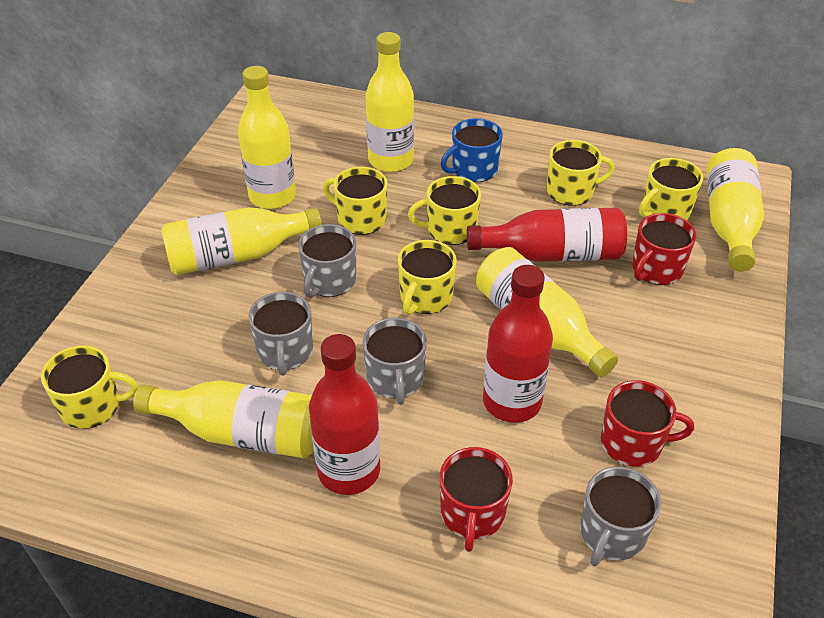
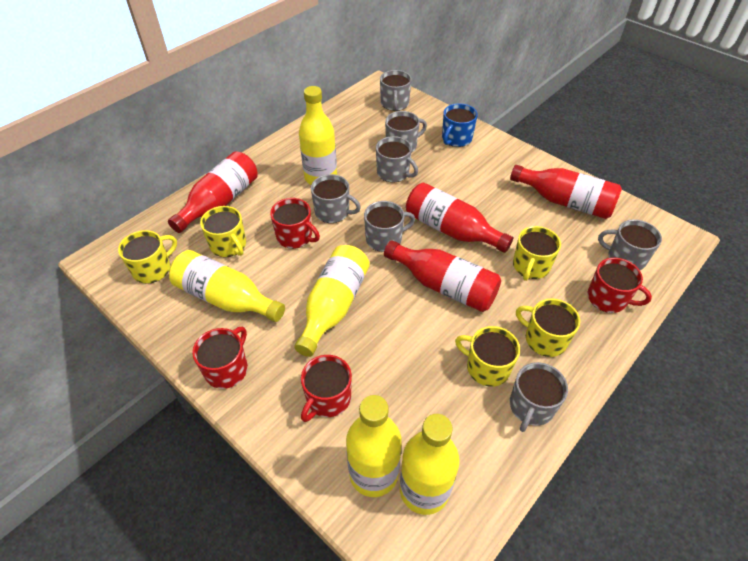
grey mug: [249,292,313,376] [298,224,356,298] [363,318,427,405] [580,467,661,566] = 4 -> [311,174,361,223] [364,201,415,252] [376,136,418,182] [380,70,412,111] [385,111,427,153] [510,362,568,432] [598,219,662,270] = 7
red bottle: [309,334,380,495] [467,208,627,262] [483,265,553,423] = 3 -> [168,151,258,233] [384,240,501,312] [406,183,513,253] [510,165,622,219] = 4
red mug: [440,447,513,552] [601,380,694,467] [632,213,696,285] = 3 -> [192,327,248,389] [270,198,320,249] [301,355,352,422] [587,258,652,313] = 4
yellow bottle: [133,380,314,458] [161,207,322,275] [238,66,296,209] [365,32,414,172] [476,247,618,377] [707,148,764,272] = 6 -> [169,250,285,322] [294,245,370,357] [299,86,337,185] [346,395,402,497] [400,414,460,515] = 5
yellow mug: [41,345,138,429] [323,167,387,235] [398,240,457,315] [408,176,481,245] [547,140,615,206] [639,158,703,220] = 6 -> [118,230,177,284] [200,206,246,257] [455,326,520,387] [513,226,561,281] [516,298,580,357] = 5

